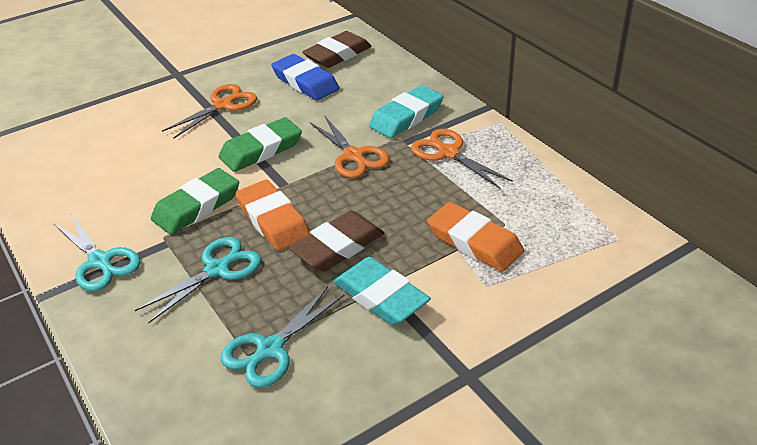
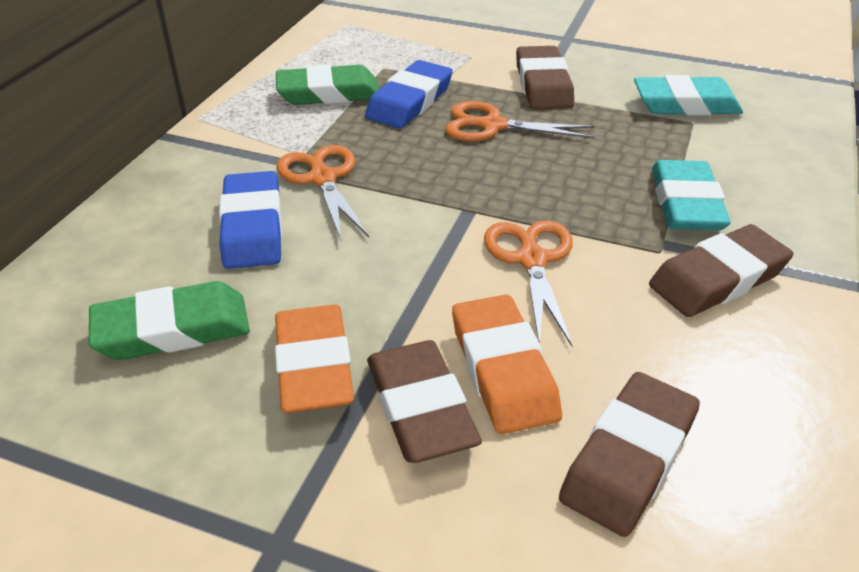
blue eraser: [271,54,339,100] = 1 -> [219,171,282,269] [365,60,453,128] = 2
brown eraser: [289,211,384,272] [302,31,372,68] = 2 -> [367,340,482,463] [516,46,574,110] [559,372,700,537] [649,224,793,317] = 4
turquoise scissors: [53,214,141,291] [135,237,262,324] [220,286,344,388] = 3 -> none = 0

